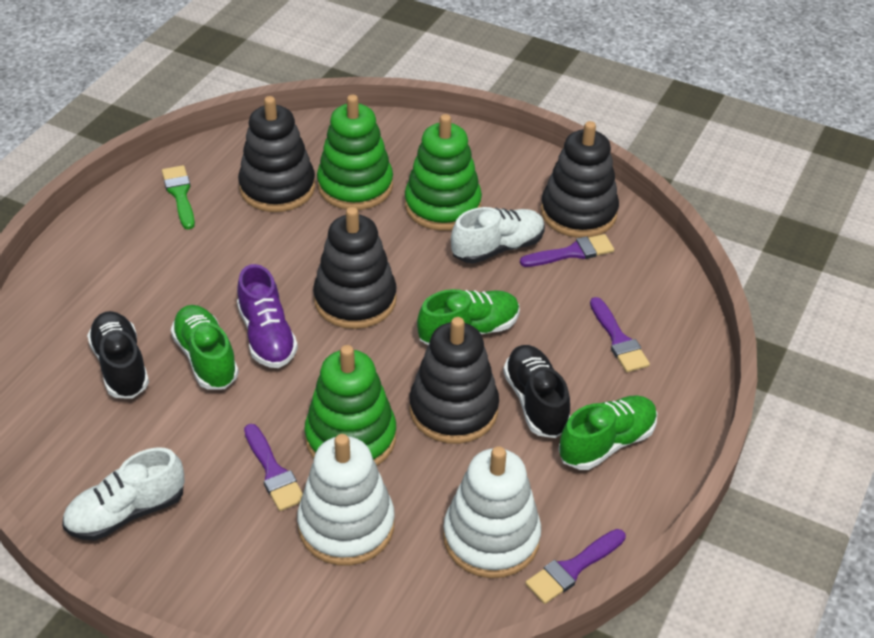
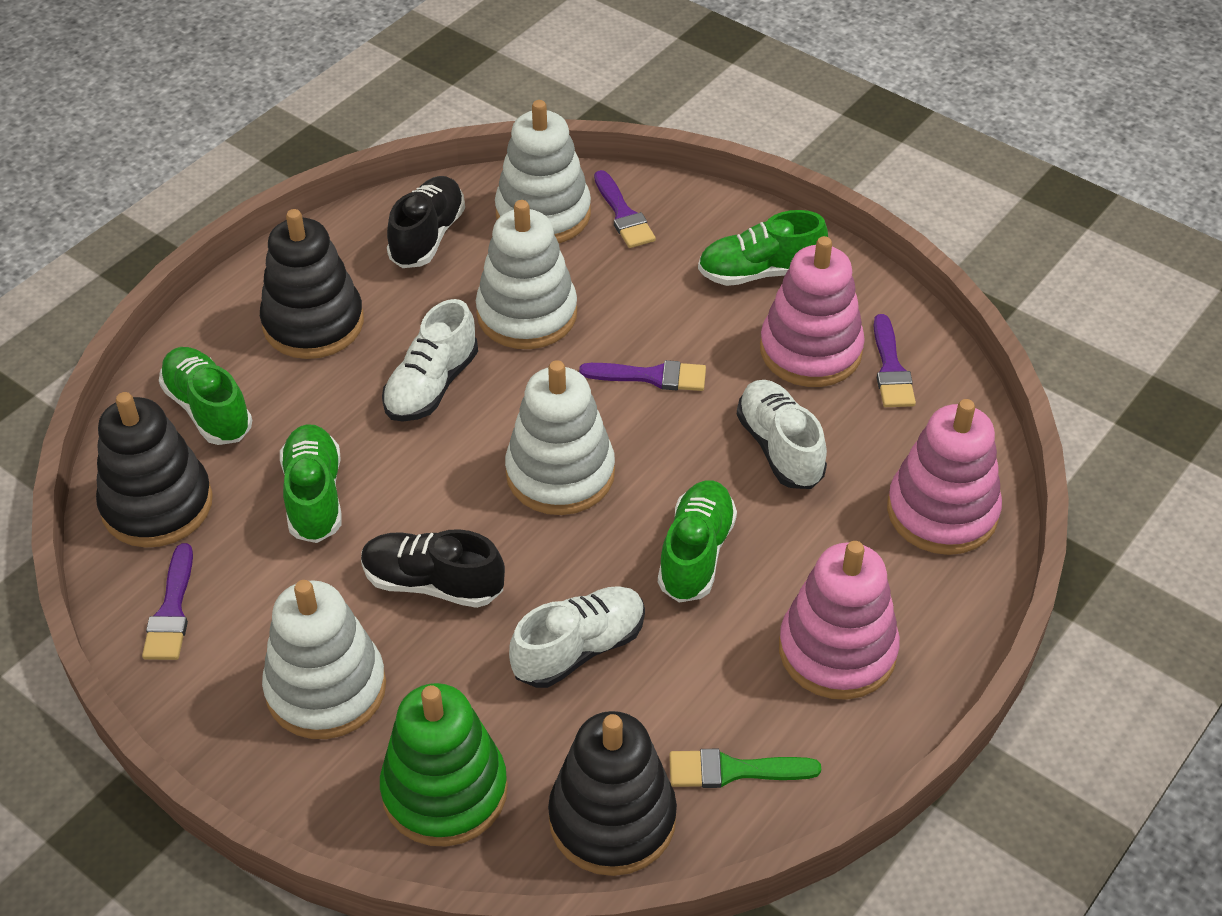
black stacking toy: [238,96,315,212] [313,207,397,329] [409,317,499,444] [541,121,619,238] = 4 -> [96,392,213,548] [260,209,364,359] [548,711,677,876] = 3
green shoe: [170,305,239,389] [417,289,520,345] [558,395,657,470] = 3 -> [159,347,252,445] [280,424,341,543] [658,480,737,603] [698,210,828,286] = 4
green stacking toy: [305,345,396,466] [317,95,393,210] [405,114,482,231] = 3 -> [380,683,508,847] = 1
pink stacking toy: none = 0 -> [760,236,865,387] [779,541,900,700] [887,399,1002,555] = 3
purple shoe: [237,264,298,368] = 1 -> none = 0
white shoe: [62,447,185,541] [451,207,545,264] = 2 -> [382,299,478,422] [509,586,645,688] [737,380,827,489] = 3
white stacking toy: [297,434,395,566] [443,446,541,578] = 2 -> [262,580,386,739] [476,200,577,349] [495,100,591,243] [505,360,615,515] = 4

